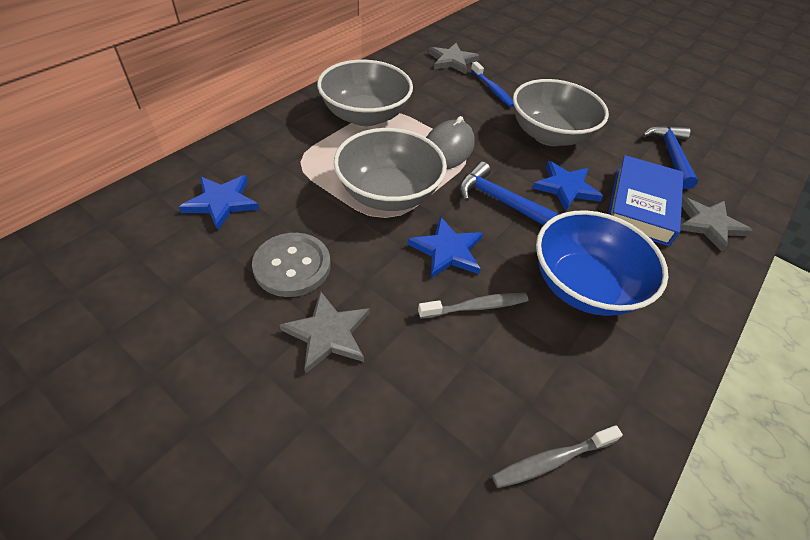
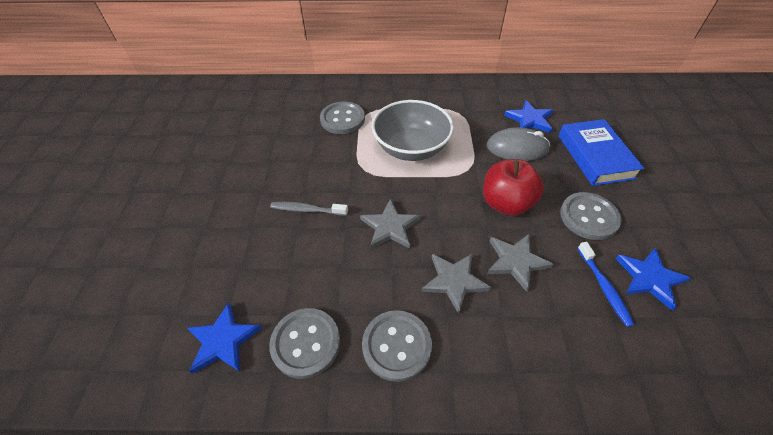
blue bowl: [536,210,668,316] = 1 -> none = 0
blue hammer: [459,162,558,225] [642,125,698,189] = 2 -> none = 0
grey bowl: [317,60,413,126] [334,128,447,211] [513,79,609,146] = 3 -> [372,100,454,161] = 1
grey button: [252,233,331,297] = 1 -> [269,308,340,379] [320,101,365,134] [362,310,432,382] [560,192,622,240] = 4
grey toothbrush: [418,293,528,319] [492,425,623,488] = 2 -> [270,202,348,216] = 1
red apple: none = 0 -> [483,159,544,216] = 1

